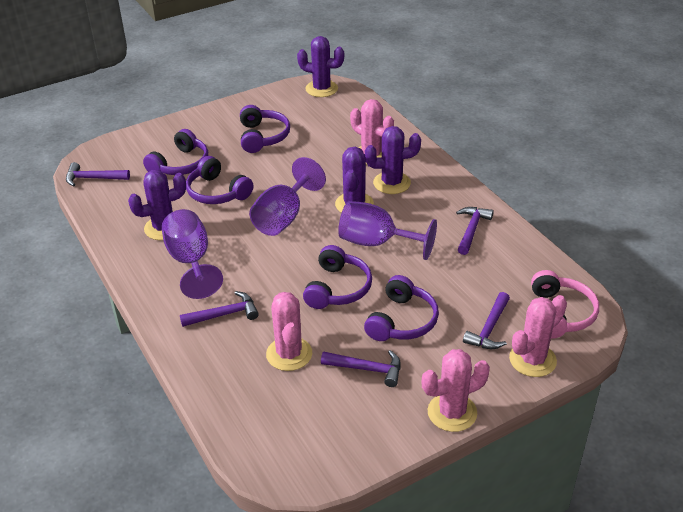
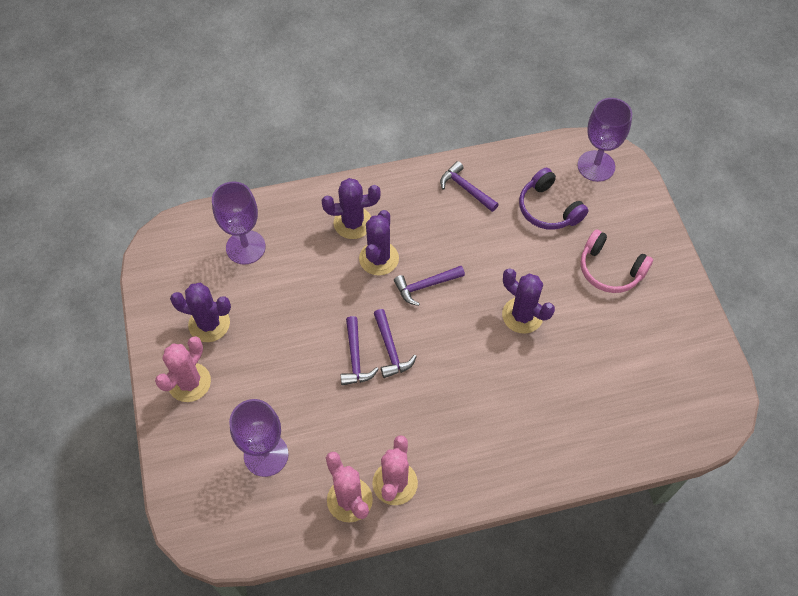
pink cactus: [266,292,312,371] [350,99,394,165] [421,349,490,432] [509,295,567,377] = 4 -> [155,336,211,402] [326,452,373,523] [372,435,418,505] = 3
purple hammer: [66,162,130,187] [180,291,259,327] [321,350,401,387] [456,207,494,255] [463,292,510,349] = 5 -> [341,316,379,385] [374,309,417,378] [394,266,465,306] [440,161,499,212] = 4
purple headphones: [143,129,208,175] [186,156,253,204] [240,105,290,153] [303,245,372,309] [364,275,439,341] = 5 -> [519,168,589,230] = 1

